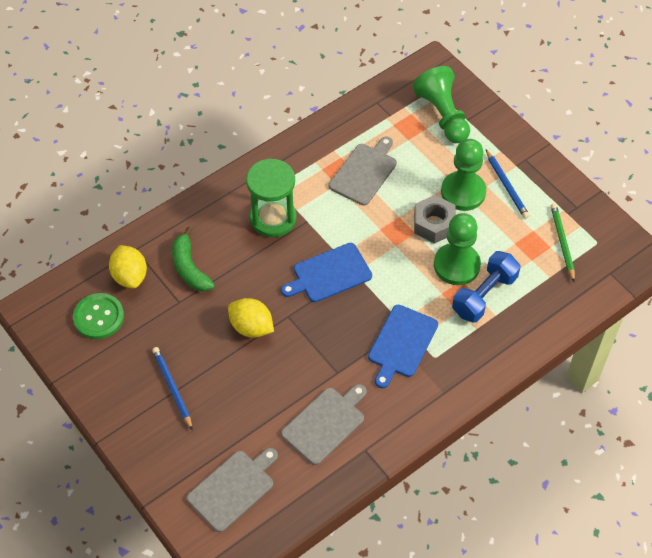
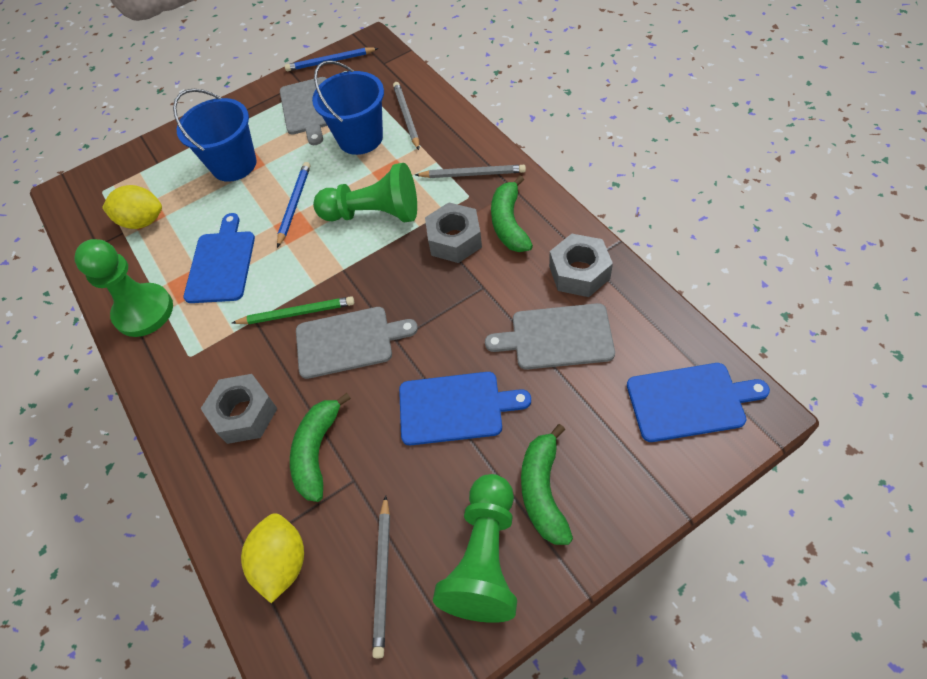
blue bucket: none = 0 -> [173,89,257,182] [312,60,384,155] = 2
blue cutting board: [281,243,372,302] [368,305,438,388] = 2 -> [184,213,255,303] [399,372,531,445] [627,363,770,442] = 3
blue dumbbell: [452,251,520,323] = 1 -> none = 0
green banana: [172,227,215,292] = 1 -> [290,393,351,502] [491,175,533,252] [521,424,573,545] = 3
green button: [73,293,124,339] = 1 -> none = 0
green hourglass: [246,159,297,237] = 1 -> none = 0
grey nut: [414,195,456,244] = 1 -> [200,374,278,444] [425,202,482,263] [549,234,613,297] = 3
grey pencil: none = 0 -> [372,495,390,658] [393,82,419,150] [415,165,526,178] = 3

